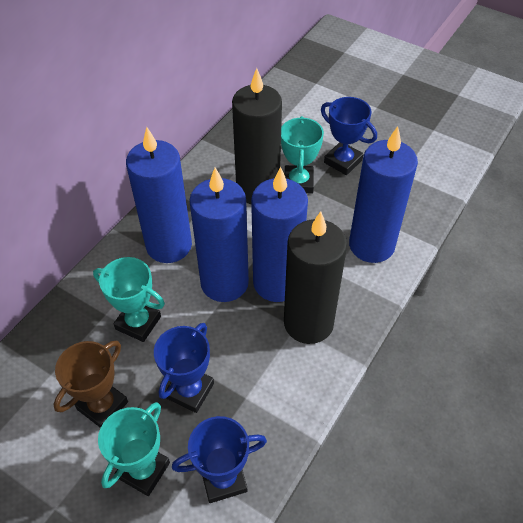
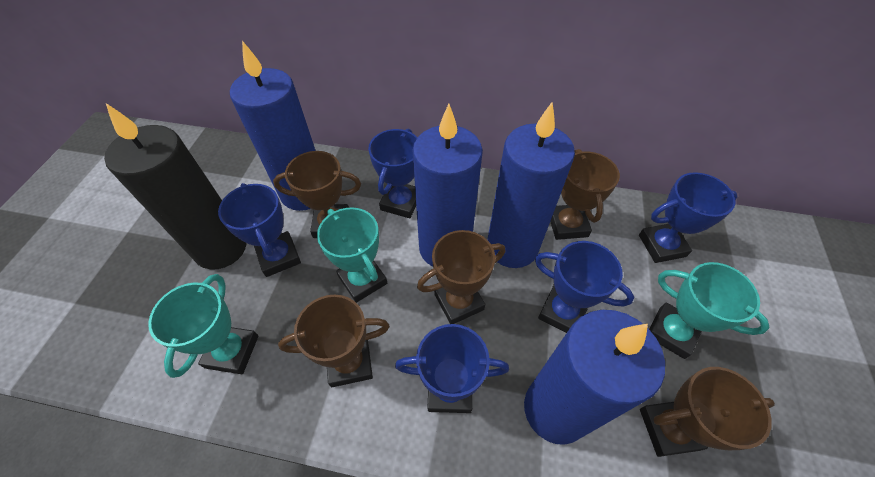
black candle: [232,68,282,204] [284,211,347,344] = 2 -> [104,103,247,270] = 1
blue trophy: [154,323,214,413] [172,416,267,503] [321,97,377,175] = 3 -> [218,183,301,277] [368,129,418,218] [395,324,509,413] [535,241,634,333] [639,172,737,263] = 5
brown trophy: [53,341,128,428] = 1 -> [273,151,361,238] [278,295,390,387] [417,230,505,324] [550,149,620,240] [640,367,775,457] = 5

